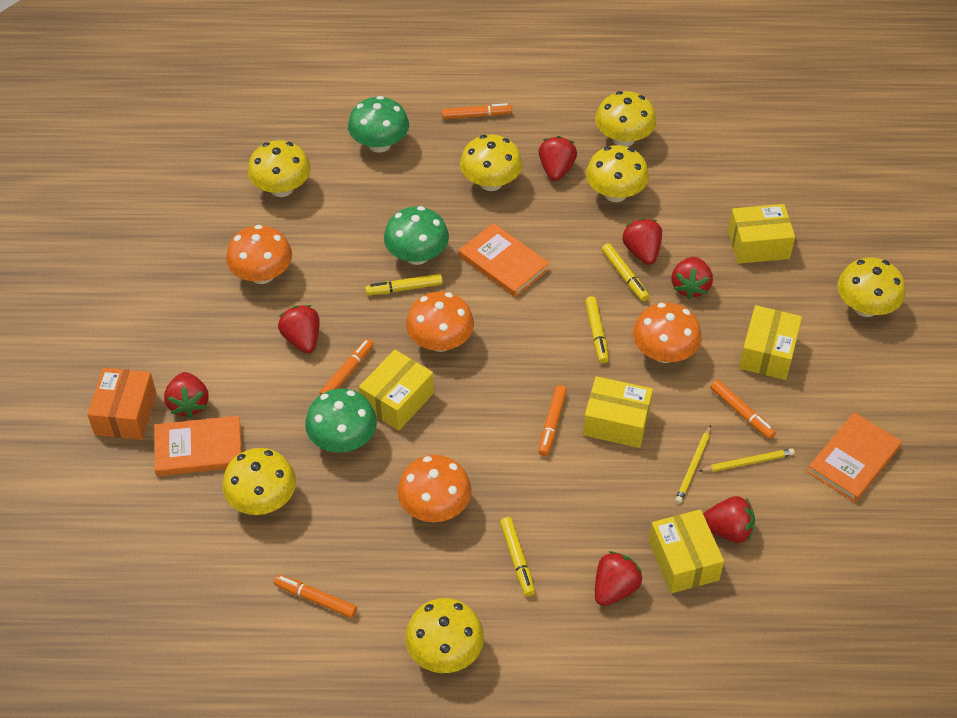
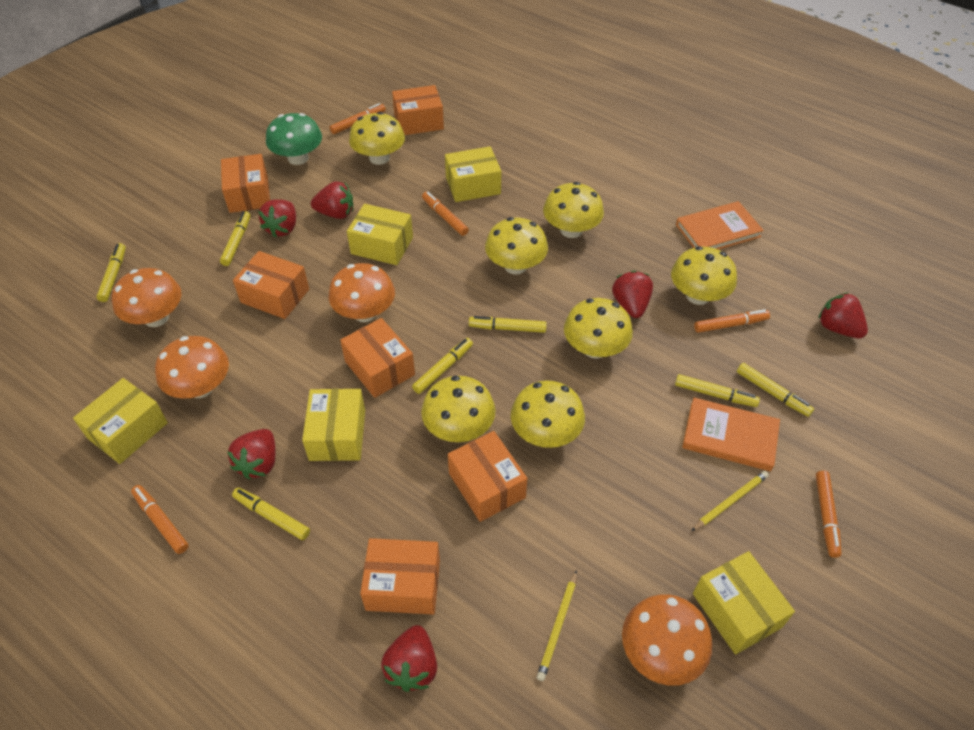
green mushroom: [305,389,377,452] [348,96,409,152] [384,206,449,265] = 3 -> [266,113,322,165] = 1
orange book: [154,416,242,476] [459,223,550,297] [807,412,902,502] = 3 -> [676,201,764,250] [682,398,780,471] = 2
orange box: [87,368,157,440] = 1 -> [221,154,270,213] [233,251,309,319] [340,318,415,398] [360,538,440,615] [392,85,444,135] [448,431,527,522] = 6
red strawberry: [164,372,209,418] [278,305,320,353] [539,136,577,181] [595,551,642,606] [623,218,662,265] [671,257,713,299] [703,496,755,543] = 7 -> [227,429,276,480] [258,199,296,238] [311,181,353,219] [381,625,437,692] [612,271,653,318] [818,292,868,338] = 6
yellow marker: [365,274,443,295] [500,517,535,596] [585,296,609,363] [602,243,649,301] = 4 -> [96,243,126,302] [220,211,251,266] [232,487,310,540] [412,338,473,394] [469,316,547,333] [675,374,760,407] [737,363,814,417] = 7

